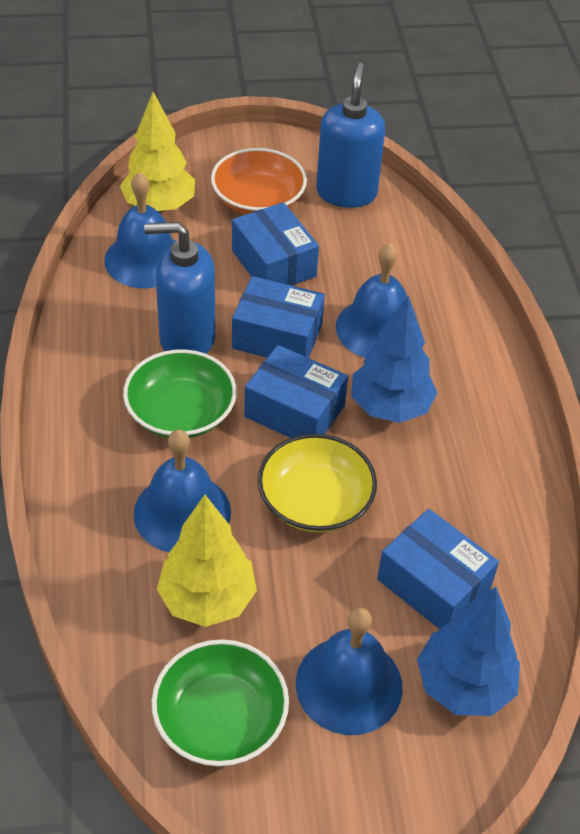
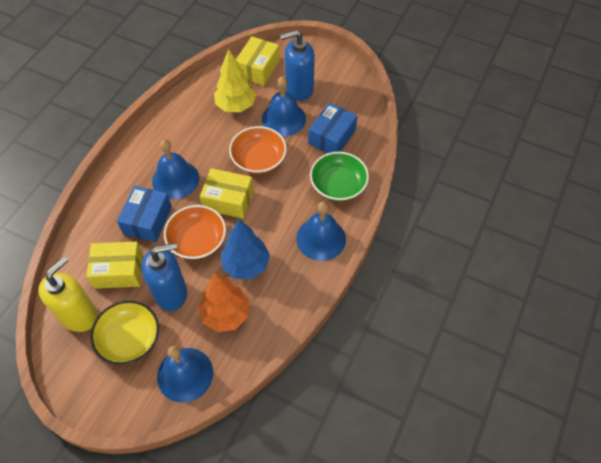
blue box: [232,202,319,286] [232,276,325,358] [244,345,348,438] [377,509,499,629] = 4 -> [117,186,172,242] [308,103,357,153] = 2
blue tree: [351,295,437,423] [417,587,520,716] = 2 -> [221,219,270,279] = 1
green bowl: [123,349,237,438] [152,639,289,766] = 2 -> [310,152,369,201] = 1
orange bowl: [211,148,307,215] = 1 -> [164,205,226,259] [229,126,287,174] = 2
orange tree: none = 0 -> [198,273,250,332] = 1
yellow box: none = 0 -> [86,241,143,289] [200,168,253,219] [236,36,280,86] = 3
yellow soap dispenser: none = 0 -> [38,257,98,332] = 1
yellow tree: [120,92,195,213] [157,495,257,627] = 2 -> [214,49,256,112] = 1

